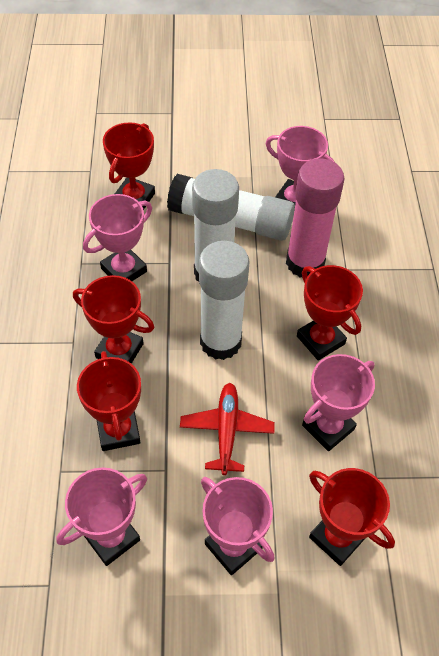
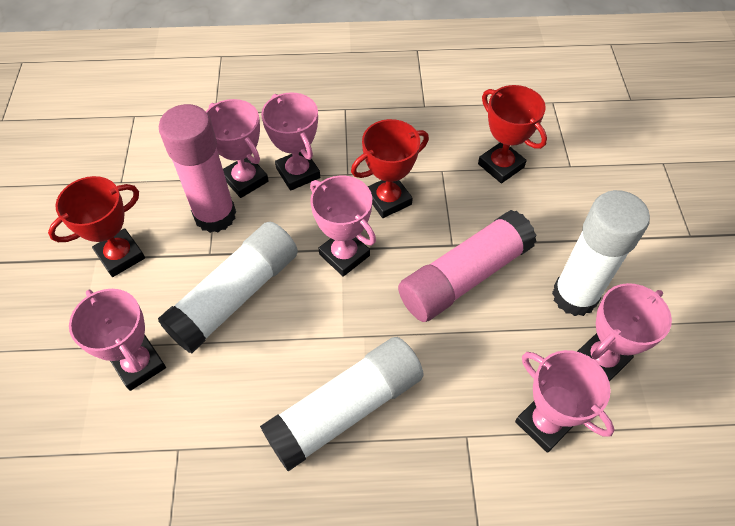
pink glue stick: [286,159,345,277] = 1 -> [159,104,236,233] [398,210,537,322] = 2
pink trophy: [57,467,147,566] [83,194,152,281] [201,477,274,575] [265,126,335,205] [302,354,375,451] = 5 -> [69,289,166,391] [206,99,269,198] [261,93,320,191] [310,176,376,277] [515,350,614,453] [577,283,672,382] = 6
red plane: [180,383,275,475] = 1 -> none = 0
red trophy: [73,275,154,364] [77,351,141,451] [103,122,155,210] [297,265,363,360] [309,468,395,566] = 5 -> [48,176,145,277] [351,119,429,218] [478,85,547,183] = 3

